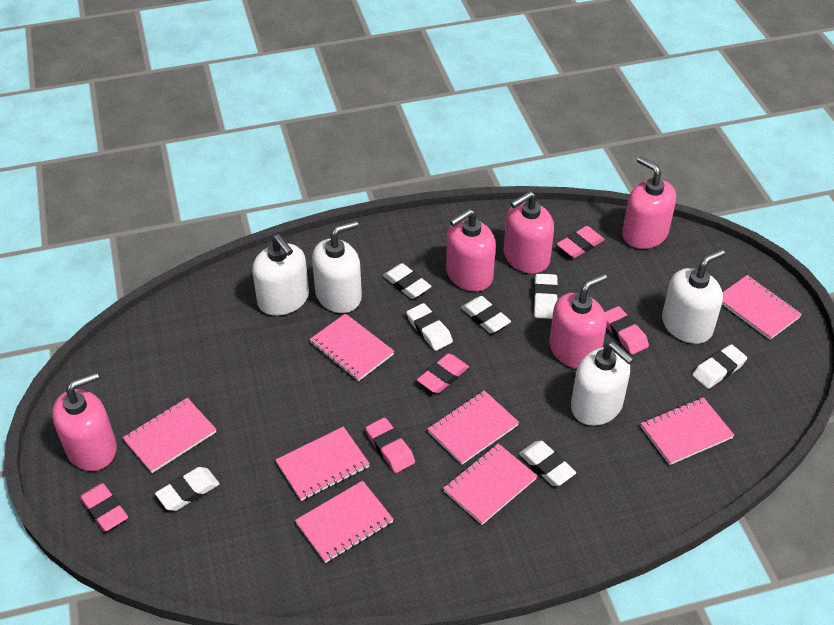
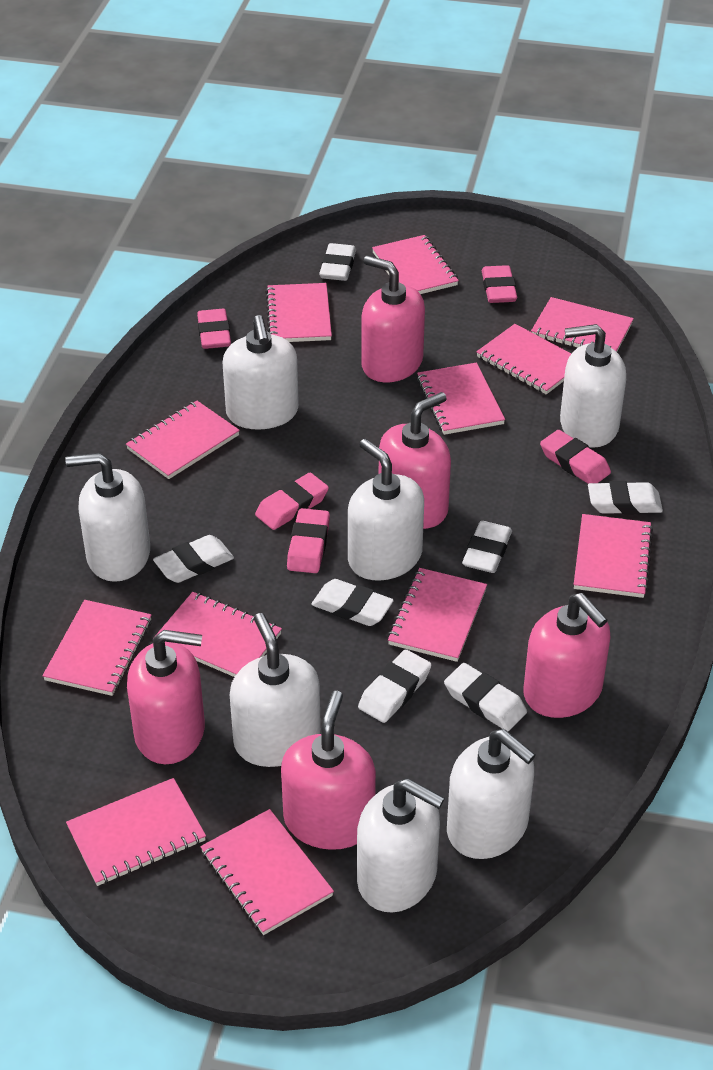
pink notebook: [123,398,216,473] [275,427,370,501] [295,481,394,563] [309,313,394,381] [428,390,519,465] [443,443,537,525] [641,397,734,465] [722,275,802,340] = 8 -> [42,600,152,696] [66,778,206,886] [126,401,240,479] [155,592,282,677] [200,809,334,935] [266,283,332,342] [372,235,459,294] [388,568,487,662] [417,362,505,435] [476,324,571,394] [531,297,634,352] [574,514,653,598] = 12
white soap dispenser: [252,234,309,316] [312,220,362,313] [571,342,634,426] [662,249,725,344] = 4 -> [65,453,150,582] [223,315,299,430] [230,613,321,767] [348,439,424,581] [357,778,445,912] [447,729,536,859] [560,324,626,448] = 7

